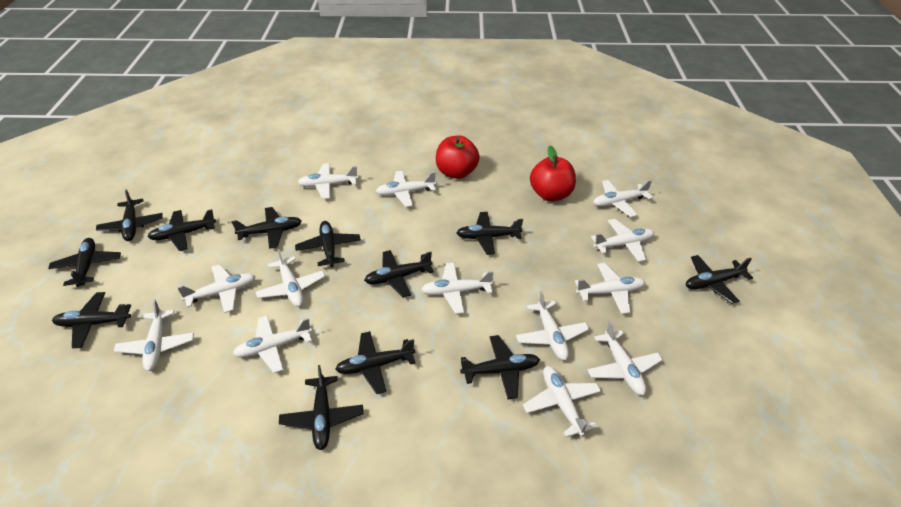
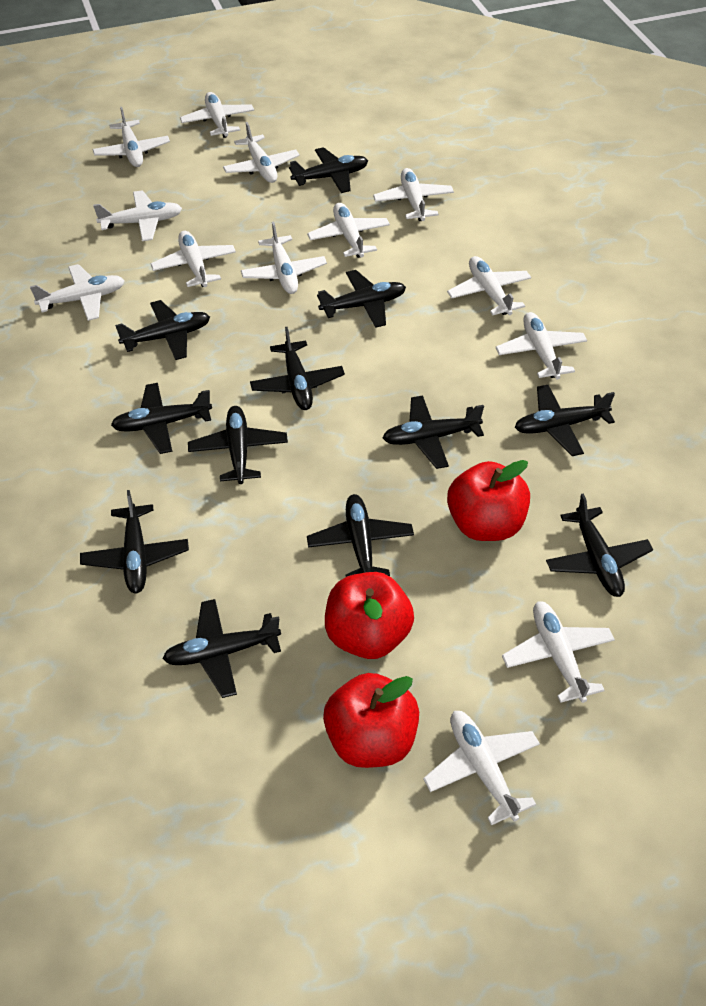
red apple: [436,135,480,179] [530,146,576,201] = 2 -> [323,673,419,768] [325,572,414,659] [447,460,530,541] = 3

